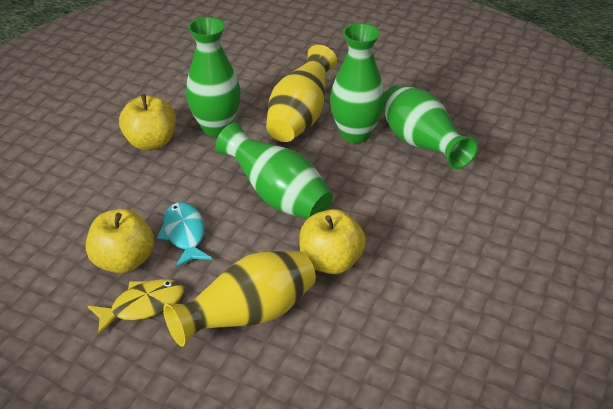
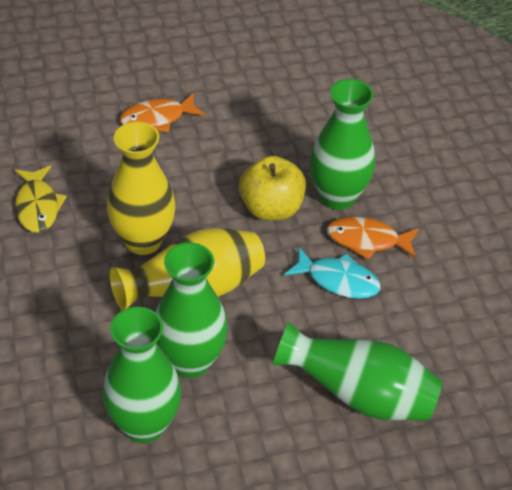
orange fish: none = 0 -> [120,93,205,132] [327,216,419,260] = 2
yellow apple: [86,209,154,274] [119,94,176,150] [299,209,366,274] = 3 -> [239,156,306,221] = 1

